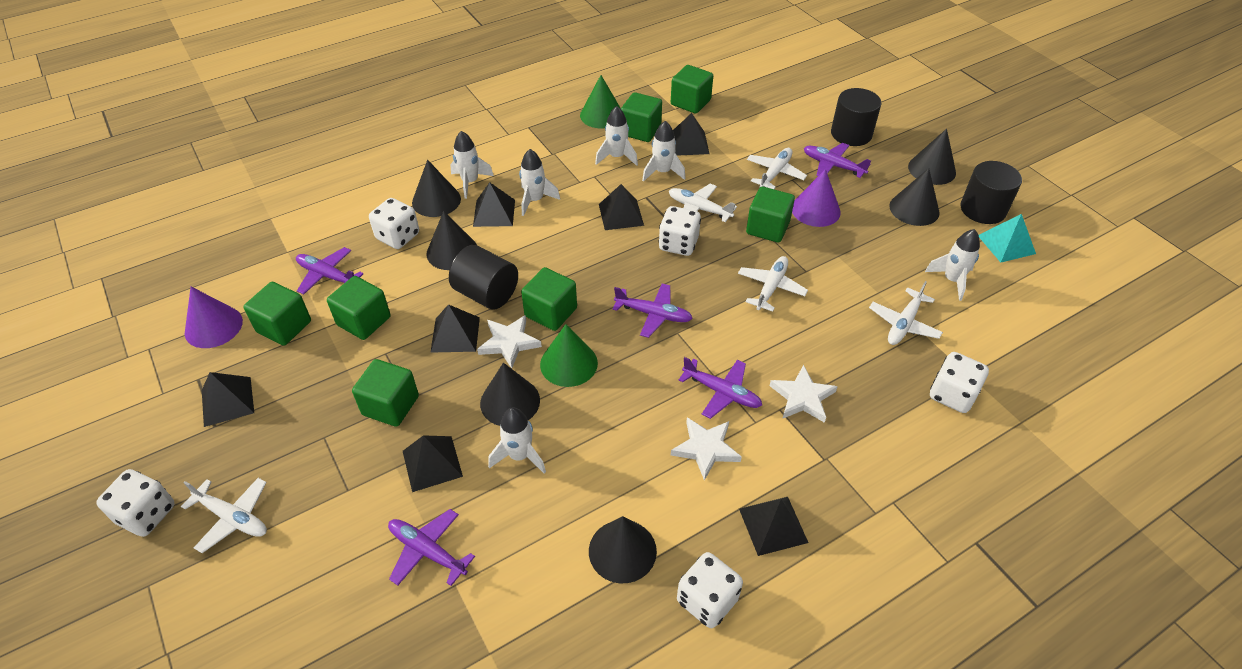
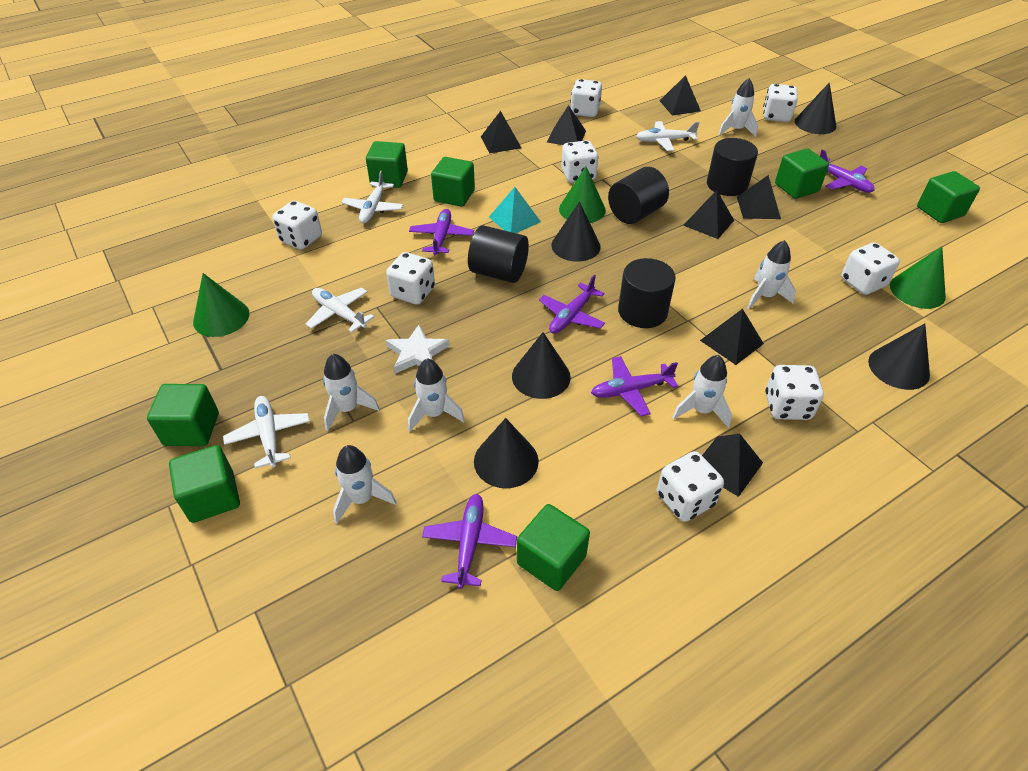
black cone: [412,160,461,217] [426,211,477,270] [480,363,540,426] [589,516,657,583] [889,168,940,226] [908,129,956,185] = 6 -> [474,418,539,488] [512,332,571,399] [551,202,601,262] [795,82,836,134] [868,323,930,390] = 5
black cylinder: [449,245,518,310] [831,88,881,146] [960,161,1022,224] = 3 -> [468,225,529,283] [608,167,669,224] [618,258,676,328] [707,138,758,196] = 4
green cone: [540,324,598,387] [580,75,621,129] = 2 -> [193,273,249,337] [559,166,606,223] [890,246,946,309] = 3
purple cone: [185,287,243,348] [792,169,841,227] = 2 -> none = 0
white dice: [96,469,175,537] [369,198,419,249] [659,206,701,256] [677,552,743,628] [930,352,989,413] = 5 -> [272,201,322,250] [386,252,435,305] [561,140,598,183] [570,79,602,117] [657,451,724,522] [763,84,798,122] [765,365,824,420] [841,243,900,295] = 8
white plane: [181,478,267,553] [669,184,737,222] [738,256,808,312] [747,148,807,189] [869,281,943,345] = 5 -> [223,396,310,468] [306,287,374,332] [342,171,403,223] [636,121,700,151] = 4
white star: [477,315,542,368] [671,417,742,481] [770,365,838,423] = 3 -> [386,325,450,373] = 1

